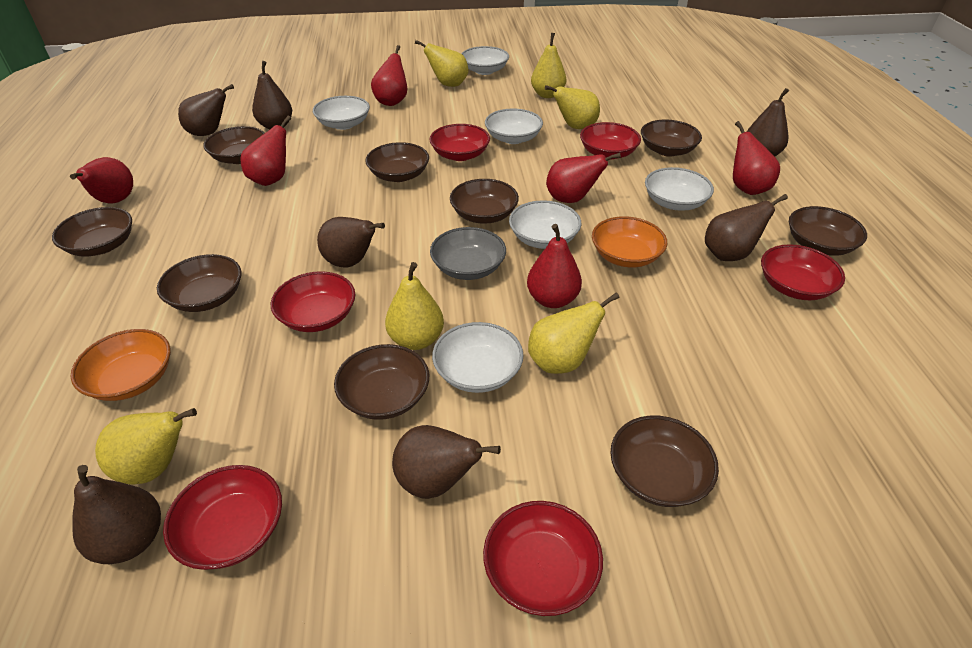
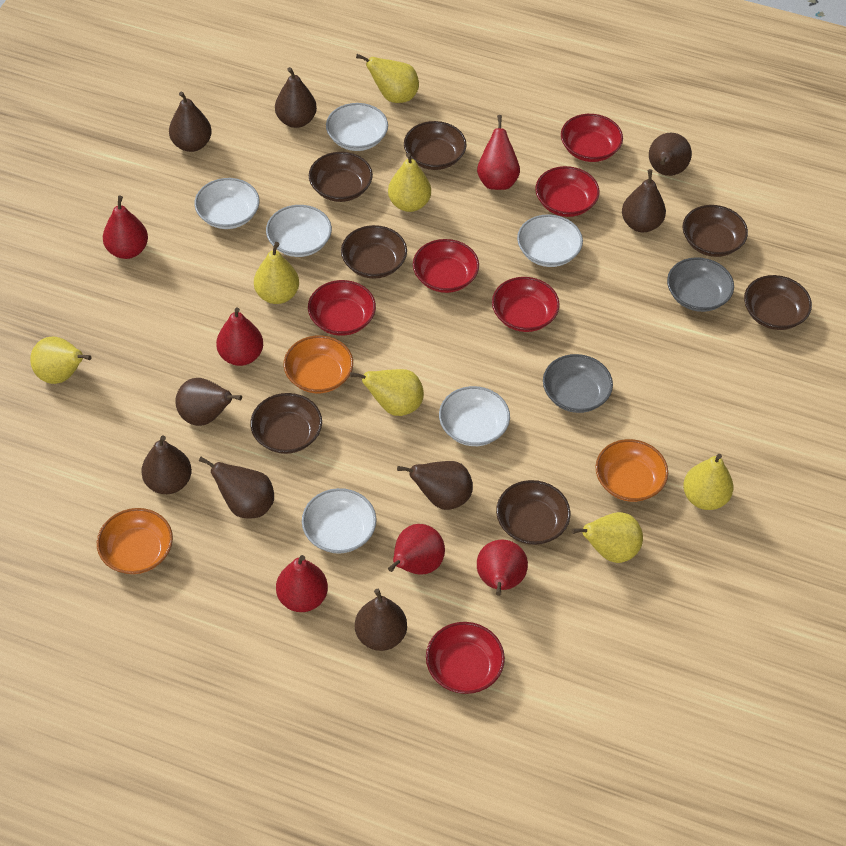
brown bowl: [52,207,132,257] [157,254,242,312] [203,126,265,164] [334,344,429,420] [366,142,429,182] [450,179,519,224] [610,416,719,507] [641,120,702,157] [789,206,867,256] = 9 -> [250,393,322,454] [309,152,373,202] [341,225,407,279] [404,121,467,170] [496,480,570,545] [683,205,748,257] [744,275,812,330] = 7
brown pear: [72,465,161,564] [178,84,234,136] [252,61,292,129] [317,217,385,267] [392,425,501,499] [705,194,788,261] [747,88,789,157] = 7 -> [141,435,192,494] [169,91,212,152] [175,378,242,426] [199,457,274,519] [275,67,317,128] [355,589,407,651] [397,461,473,510] [622,169,666,232] [649,133,692,176] = 9
grey bowl: [430,227,506,280] = 1 -> [543,354,613,413] [667,257,734,312] = 2
orange bowl: [71,329,171,401] [592,216,667,267] = 2 -> [97,508,173,574] [283,335,353,393] [595,439,668,502] = 3
yellow pear: [95,408,197,485] [385,262,444,350] [415,40,469,87] [528,292,620,374] [531,33,566,98] [545,85,600,129] = 6 -> [30,337,92,384] [254,242,299,304] [350,369,424,416] [356,54,419,103] [388,153,431,212] [571,512,643,563] [683,454,733,510] = 7

